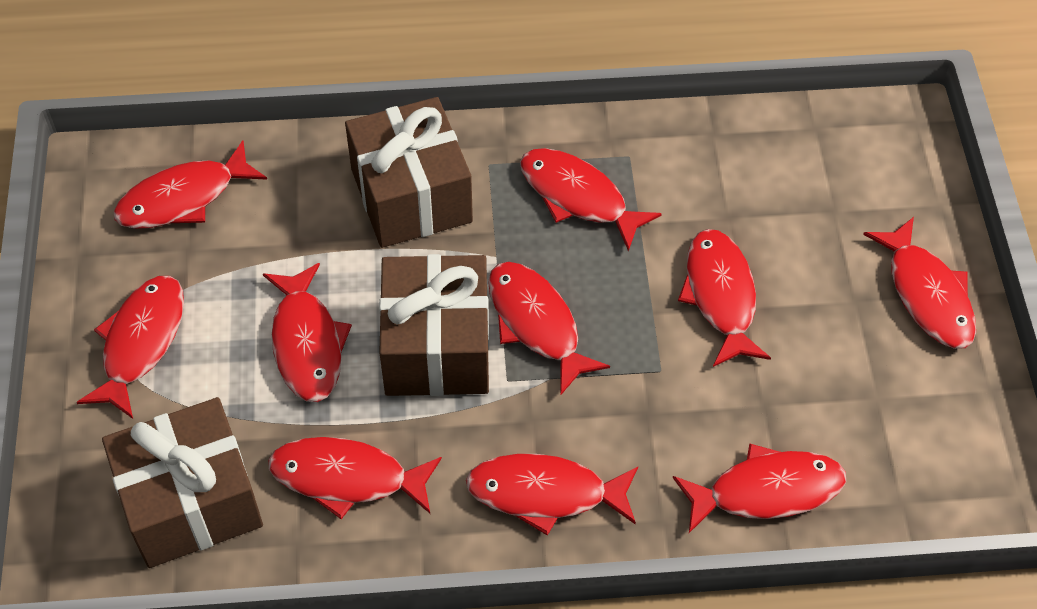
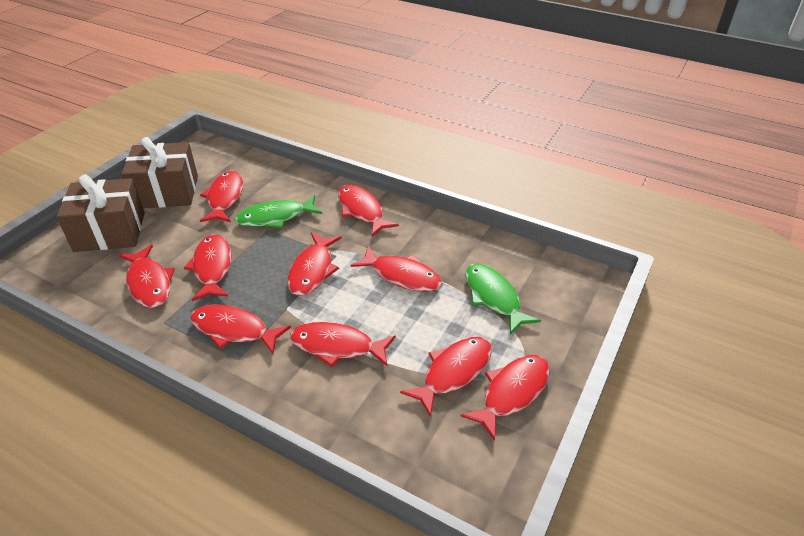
brown gift: [102,397,263,568] [345,97,473,248] [379,254,489,396] = 3 -> [56,174,145,252] [121,137,198,208] = 2
green fish: none = 0 -> [235,195,322,228] [465,263,541,335] = 2

